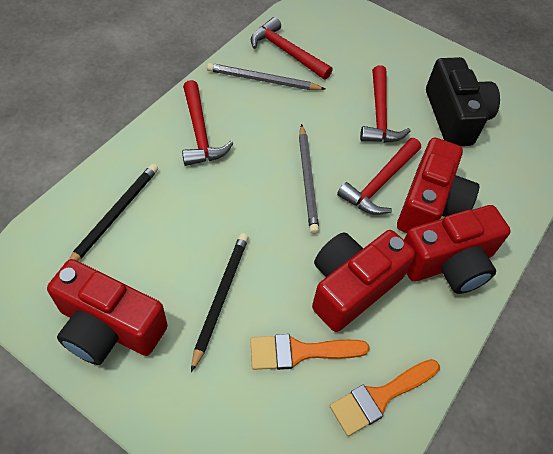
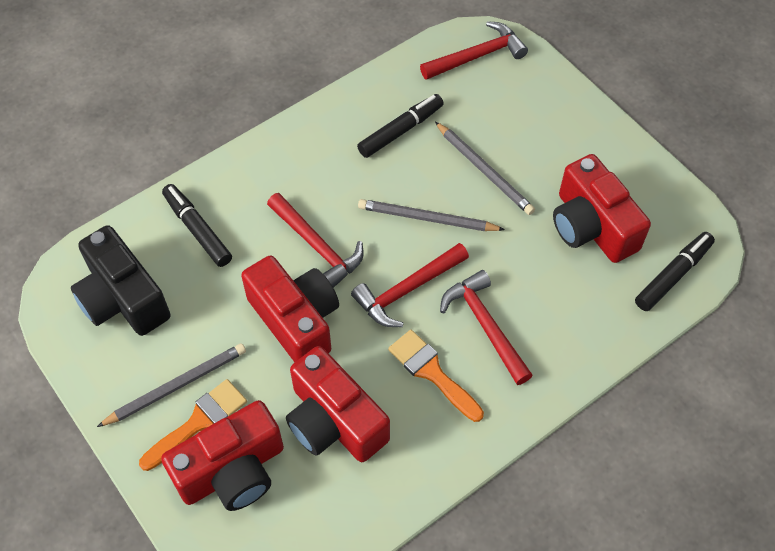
black marker: none = 0 -> [162,184,232,267] [357,94,444,158] [635,232,715,311] = 3
black pencil: [69,164,158,261] [191,233,248,372] = 2 -> none = 0
grey pencil: [207,63,325,90] [299,124,319,234] = 2 -> [97,343,246,427] [358,199,505,231] [435,122,535,215] = 3

